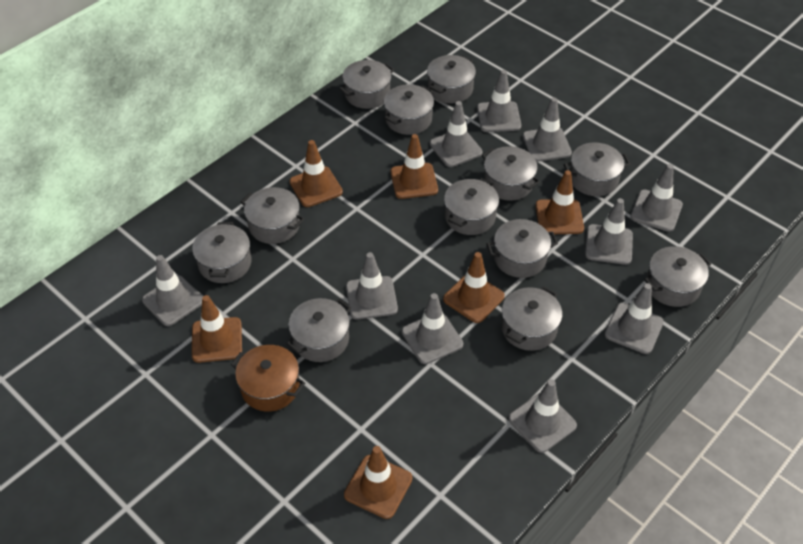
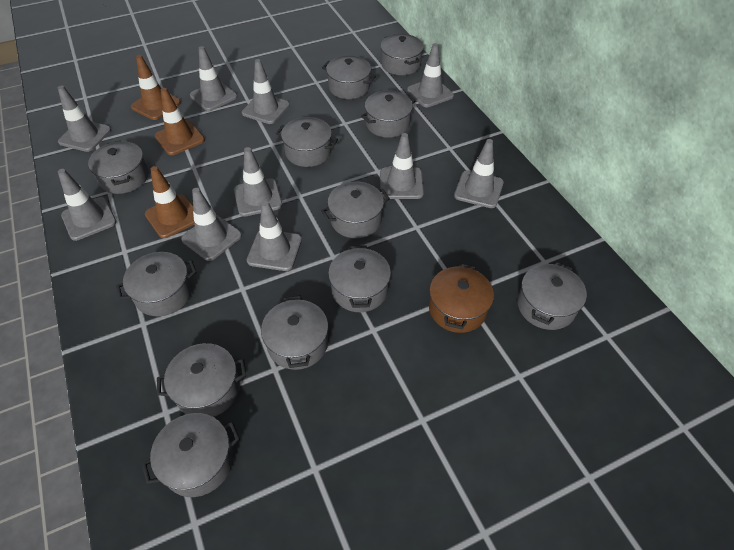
brown traffic cone: [192,295,242,363] [290,140,343,207] [344,446,412,519] [391,134,438,199] [443,252,505,323] [535,170,584,234] = 6 -> [131,55,181,120] [145,166,195,238] [155,88,205,155] = 3

